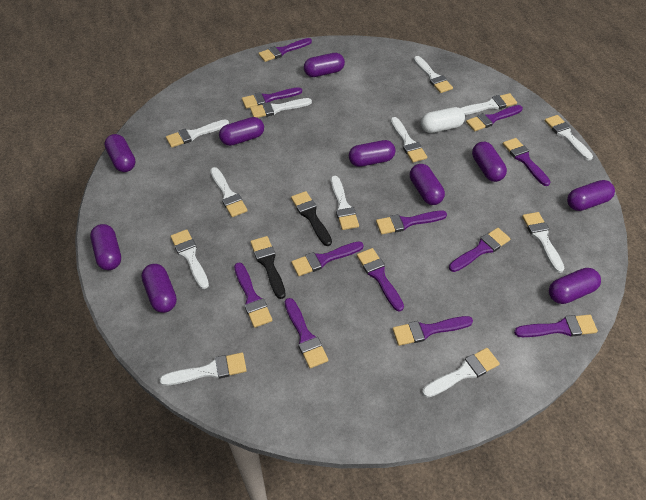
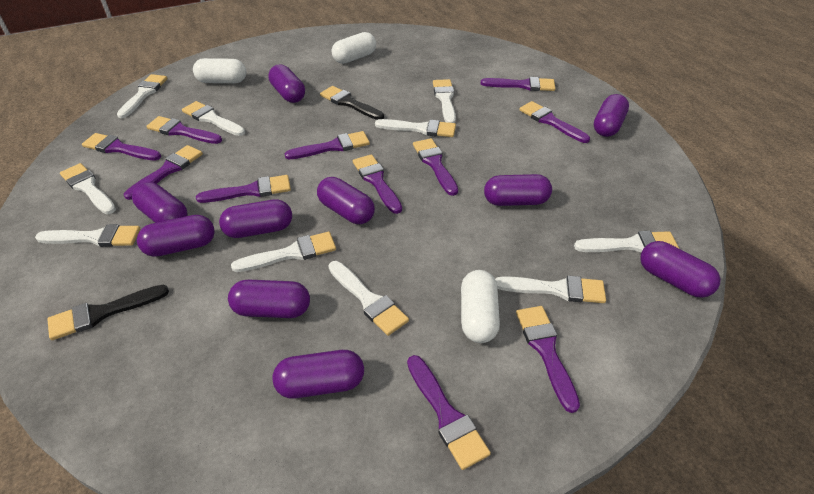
purple brush: [234,263,272,328] [242,87,302,109] [258,38,312,62] [285,298,328,368] [291,241,364,276] [357,248,404,312] [376,211,447,235] [392,316,473,346] [449,228,511,272] [466,105,523,131] [503,138,551,186] [514,315,598,337] = 12 -> [82,133,161,160] [124,145,203,200] [146,116,222,144] [196,175,291,203] [285,131,370,159] [353,154,402,214] [407,355,491,470] [413,138,458,196] [481,77,556,91] [516,306,580,413] [519,101,590,143] = 11
white brush: [160,352,247,386] [166,119,229,148] [170,229,209,289] [210,167,248,217] [250,98,312,118] [331,176,359,230] [391,117,427,162] [414,56,453,93] [422,348,500,397] [460,93,517,115] [522,212,565,273] [545,115,593,161] = 12 -> [35,224,140,247] [60,163,116,214] [117,74,167,118] [182,101,245,136] [231,232,336,272] [328,261,409,336] [375,119,456,137] [433,79,456,123] [495,276,606,303] [574,231,679,252] = 10
white capsule: [421,107,465,133] = 1 -> [193,58,246,83] [331,32,376,64] [461,270,500,343] = 3

